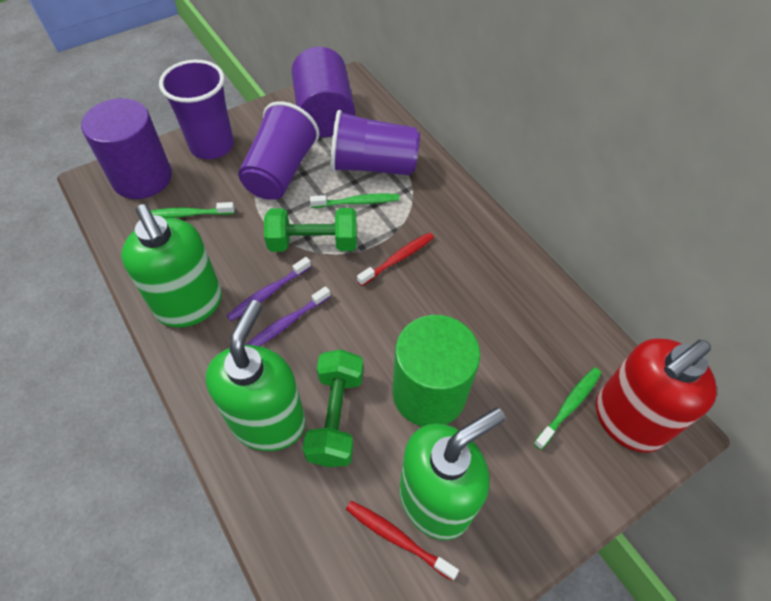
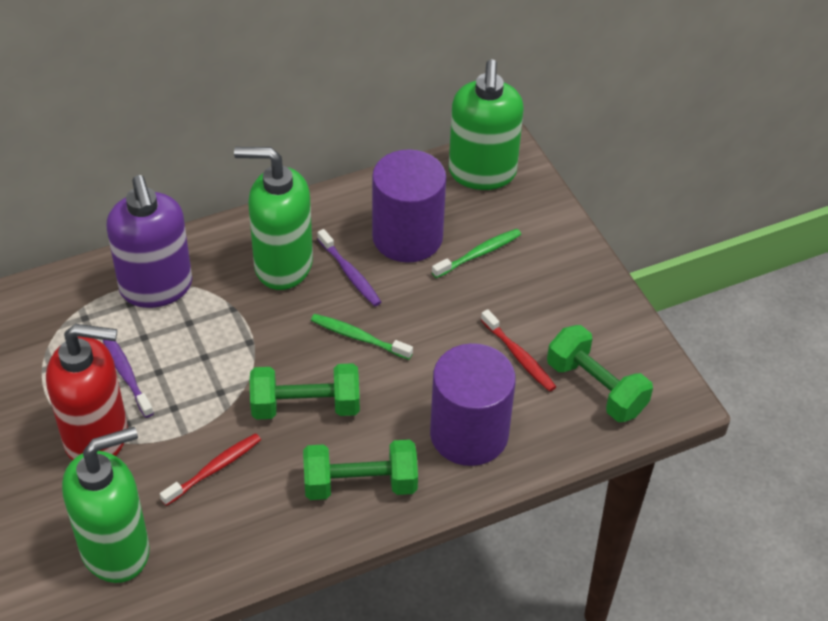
green cylinder: [393,315,480,426] = 1 -> none = 0
green dumbbell: [264,208,357,252] [302,349,363,467] = 2 -> [250,363,360,420] [303,440,418,500] [547,325,653,422] = 3
green toothbrush: [150,202,235,218] [310,193,399,208] [534,367,601,450] = 3 -> [311,314,413,360] [432,229,521,278] = 2
purple cup: [159,60,234,159] [238,101,319,200] [331,110,420,175] = 3 -> none = 0
purple soap dispenser: none = 0 -> [106,175,192,308] = 1

